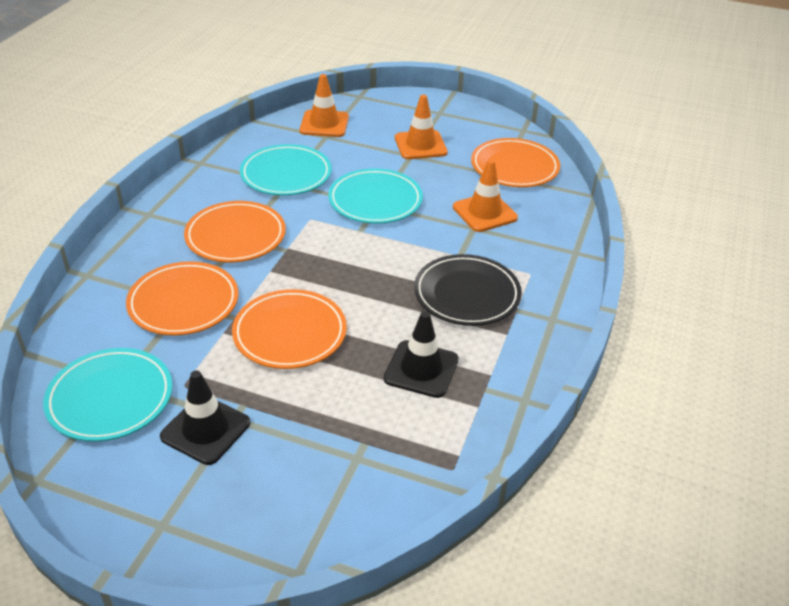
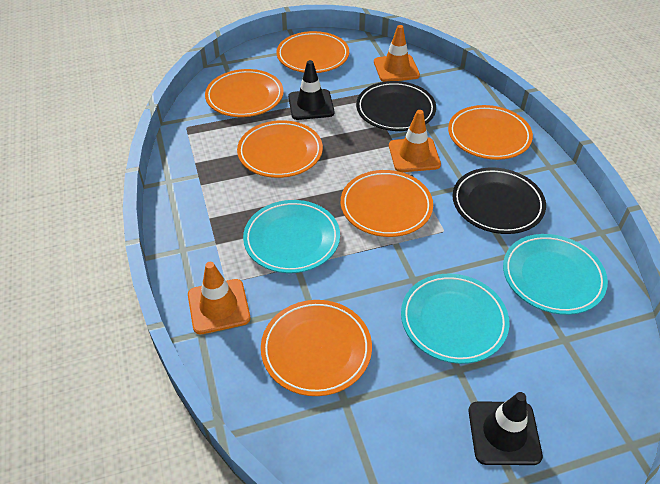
black plate: [414,254,522,326] = 1 -> [356,81,436,131] [452,167,546,234] = 2
orange plate: [126,261,238,336] [184,201,286,262] [232,289,347,369] [471,138,560,187] = 4 -> [205,69,284,117] [237,120,323,178] [261,300,372,396] [277,31,349,73] [341,170,433,237] [448,105,533,160] = 6

